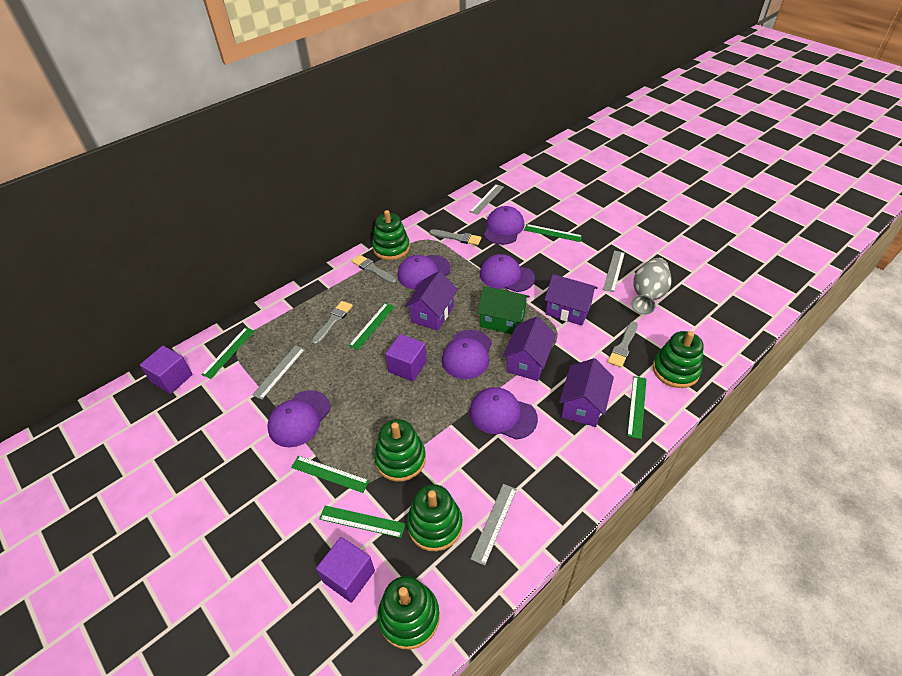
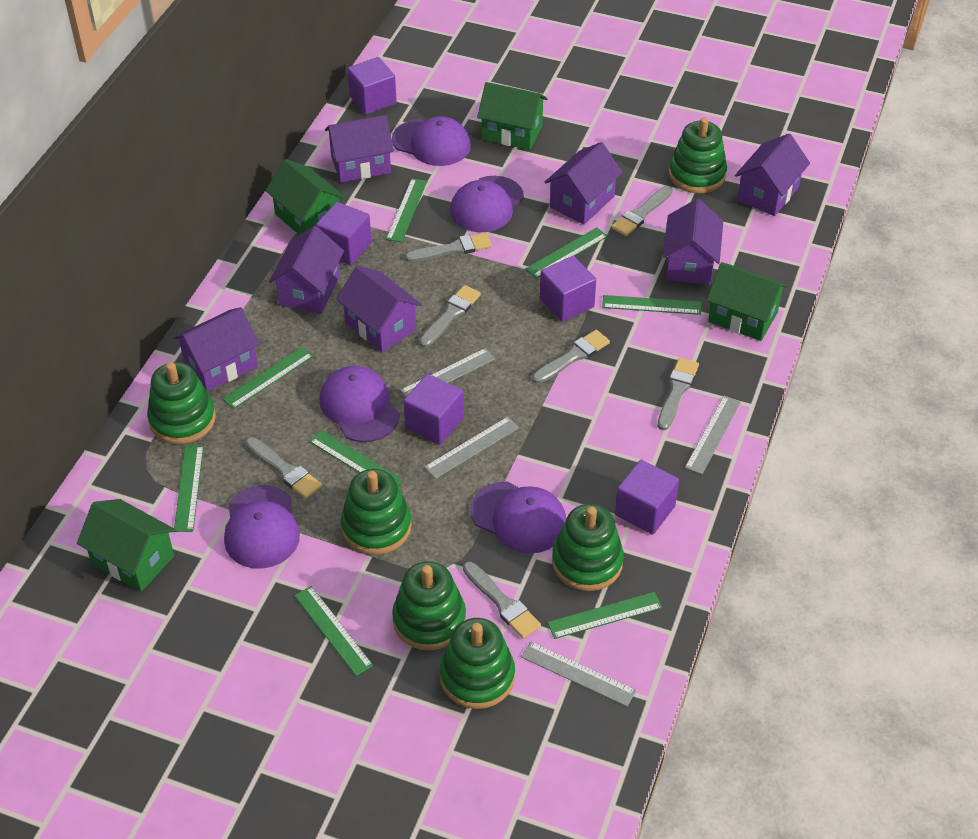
green house: [477,286,530,334] = 1 -> [77,499,176,592] [265,159,345,235] [477,82,548,150] [707,262,788,341] = 4
green ruler: [201,327,254,379] [291,456,369,493] [319,506,406,538] [349,303,395,350] [524,224,582,242] [627,376,647,439] = 6 -> [174,445,204,532] [222,346,313,409] [294,586,373,676] [309,430,403,485] [386,178,427,242] [525,227,608,278] [547,592,662,639] [602,295,701,315] = 8
green stacking toy: [372,210,410,260] [374,419,426,482] [378,576,440,650] [407,484,462,551] [653,331,704,388] = 5 -> [147,362,216,444] [341,469,412,555] [392,561,466,650] [440,618,515,709] [552,504,624,591] [669,117,727,193] = 6
grey brush: [312,301,353,345] [352,255,397,284] [430,229,482,245] [608,322,638,368] = 4 -> [246,437,322,499] [405,232,492,262] [419,285,481,347] [463,562,541,639] [532,330,610,384] [611,186,673,236] [657,358,699,430] = 7
grey vase: [631,258,672,315] = 1 -> none = 0
purple cap: [267,390,330,447] [398,255,451,289] [442,330,492,379] [470,387,538,439] [480,254,535,292] [484,206,524,245] = 6 -> [224,485,300,568] [320,366,400,442] [392,116,471,166] [450,176,524,232] [470,481,566,554] = 5
purple cube: [140,346,193,394] [316,537,375,603] [385,334,427,381] = 3 -> [316,202,372,265] [347,57,397,115] [404,374,464,445] [540,256,596,322] [615,460,679,535] = 5
purple house: [405,271,458,331] [503,316,556,381] [544,274,598,326] [559,358,614,427] = 4 -> [173,307,260,392] [269,226,344,314] [325,115,394,182] [336,265,422,352] [545,142,623,225] [663,199,723,285] [735,134,810,216] = 7

